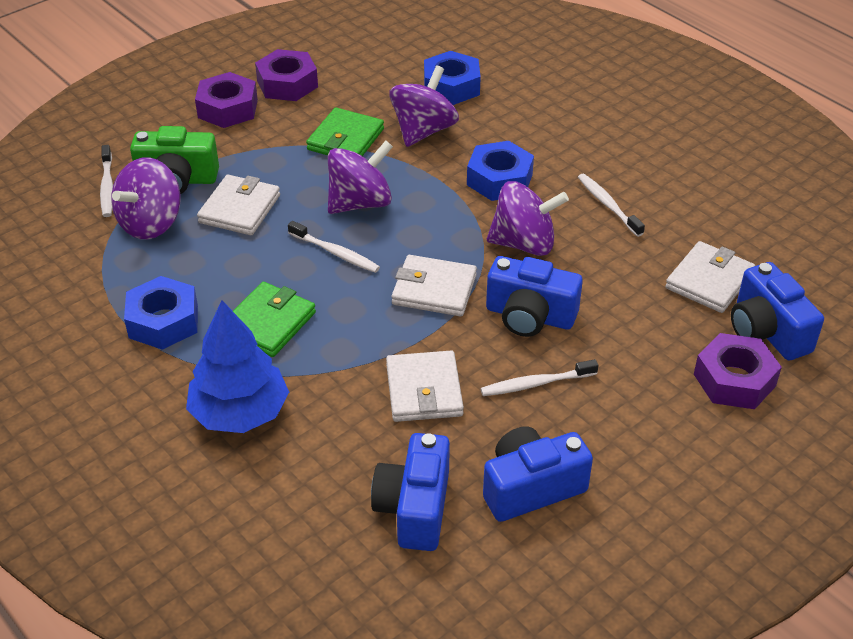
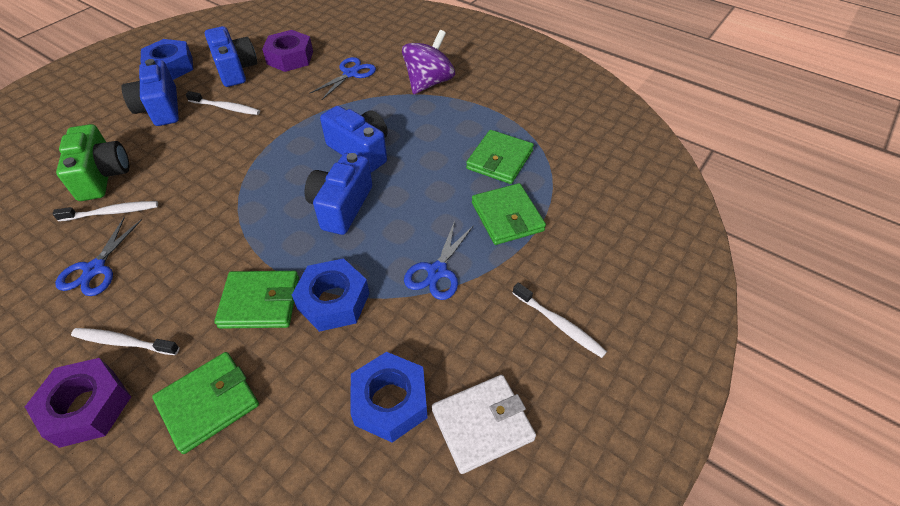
blue scissors: none = 0 -> [55,216,143,296] [309,57,376,100] [404,221,474,300] = 3
blue tree: [186,300,289,433] = 1 -> none = 0
green wallet: [233,282,316,357] [306,107,384,156] = 2 -> [152,352,259,454] [214,271,299,329] [466,130,534,184] [472,183,546,245] = 4
purple nut: [195,72,258,128] [255,49,318,101] [694,333,782,409] = 3 -> [25,358,131,448] [262,30,313,72] = 2
purple spinning top: [111,157,181,239] [328,141,393,214] [389,66,459,147] [487,181,569,256] = 4 -> [402,30,455,94] = 1
white wallet: [197,175,280,235] [386,351,464,422] [391,255,477,316] [665,241,755,313] = 4 -> [432,375,536,474] = 1

